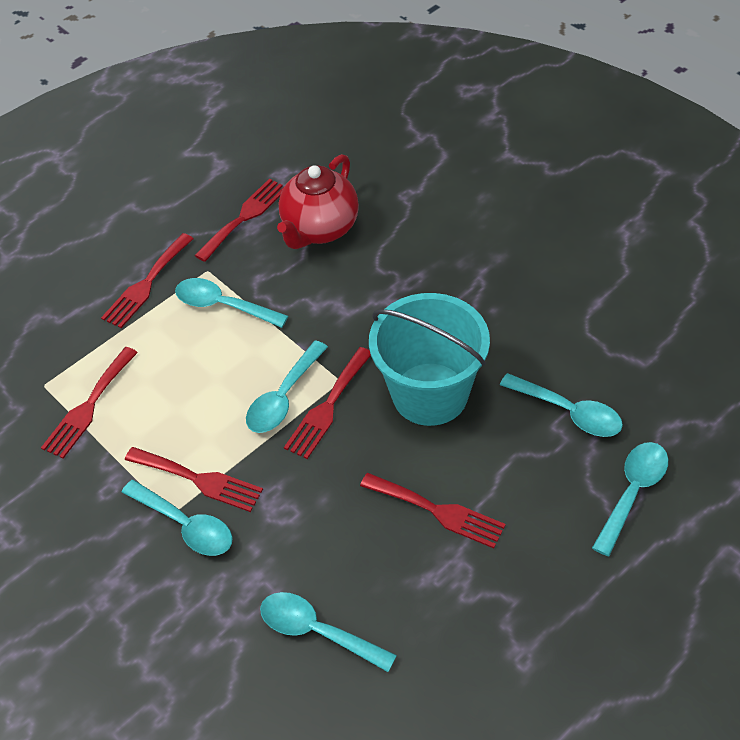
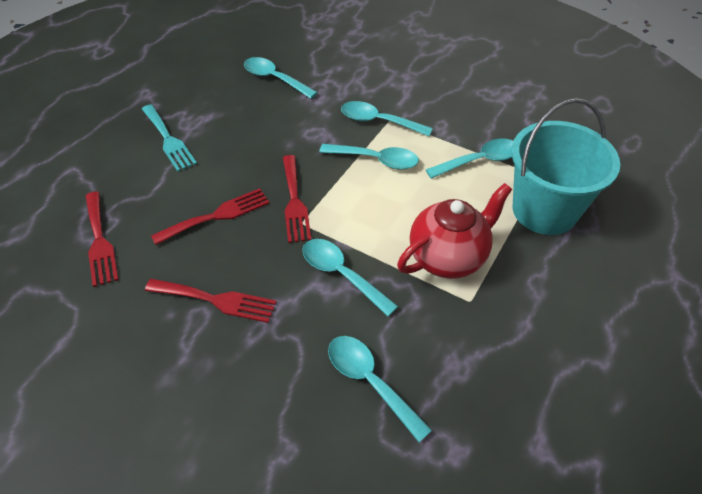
red fork: [41,347,138,459] [101,233,193,328] [125,447,263,512] [194,178,284,262] [284,347,371,459] [360,473,506,548] = 6 -> [86,191,119,287] [145,279,276,323] [151,188,269,245] [283,155,311,243] = 4
turquoise fork: none = 0 -> [142,104,197,172] = 1

